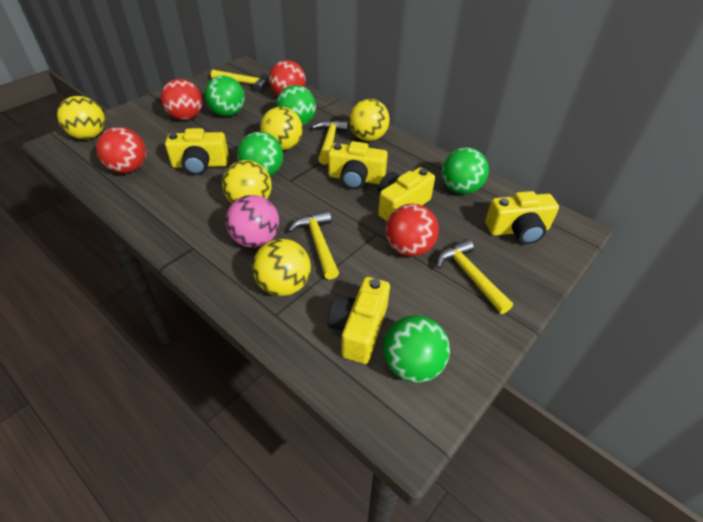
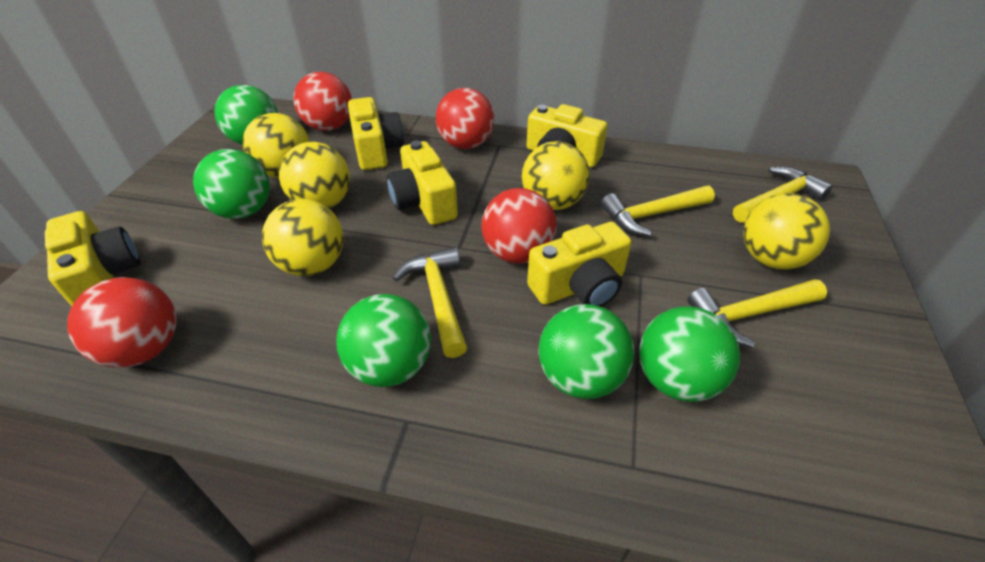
pink ball: [225,195,279,248] = 1 -> none = 0

